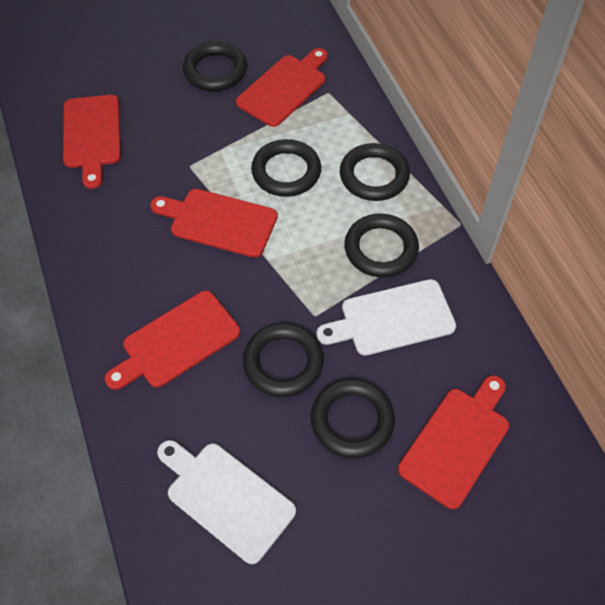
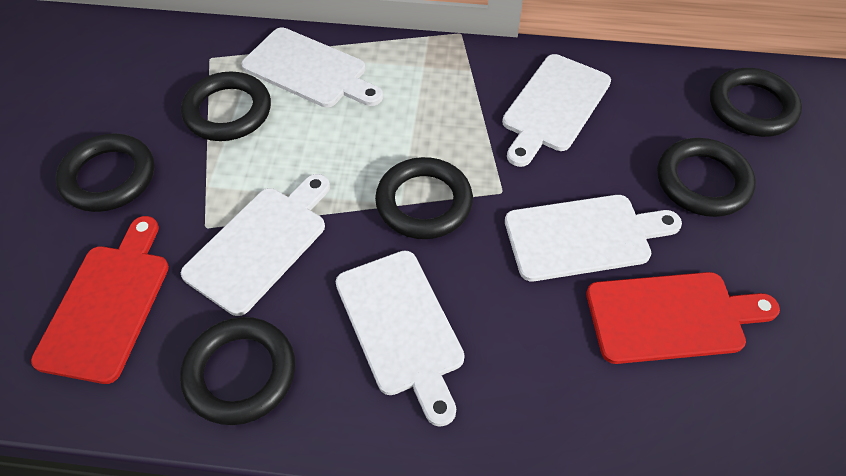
red cutting board: [63,95,121,189] [105,291,240,390] [150,189,278,258] [236,48,328,127] [398,375,509,509] = 5 -> [31,216,169,384] [586,272,780,364] = 2
white cutting board: [157,440,296,564] [316,279,456,355] = 2 -> [181,174,330,316] [241,28,383,108] [336,250,465,427] [502,54,611,167] [505,195,682,281] = 5

